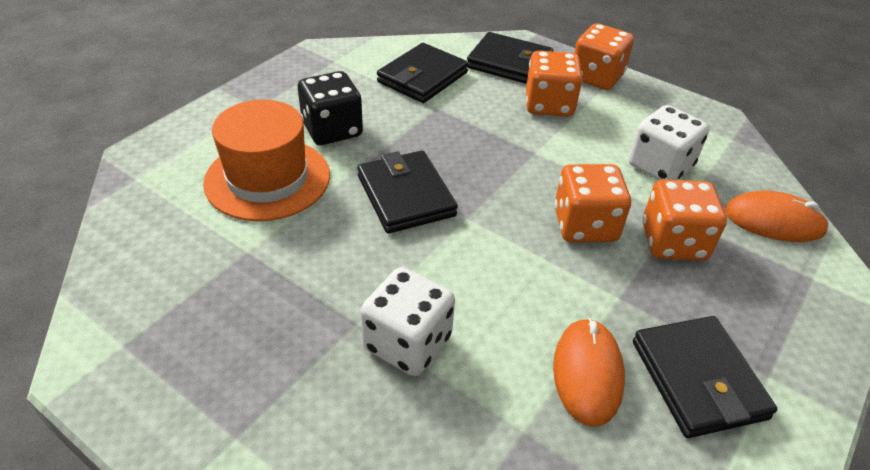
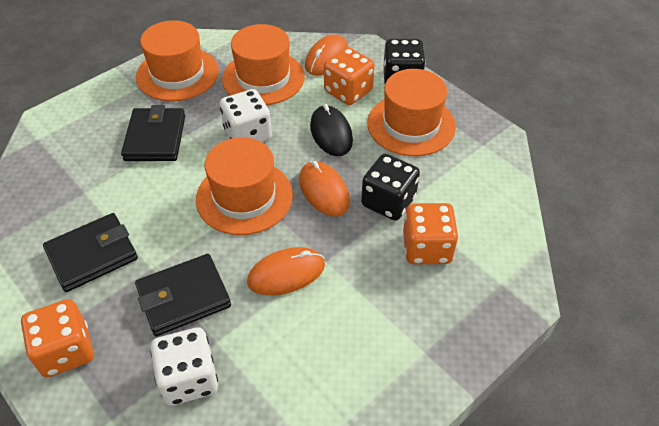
black dice: [298,71,363,145] = 1 -> [361,154,420,221] [383,39,426,83] = 2
black mouse: none = 0 -> [310,104,353,156] = 1
black wallet: [357,151,458,233] [377,43,468,103] [467,32,553,84] [633,316,777,438] = 4 -> [43,213,138,292] [121,105,185,161] [135,254,231,336] = 3
orange dice: [526,51,583,117] [554,164,631,242] [575,23,634,90] [642,179,727,261] = 4 -> [21,299,94,377] [324,47,374,105] [403,203,458,264] = 3
orange hat: [203,99,330,221] = 1 -> [136,20,219,101] [196,137,293,235] [222,24,305,105] [367,69,456,156] = 4
orange mouse: [553,318,625,427] [725,191,829,242] = 2 -> [247,247,325,295] [299,161,350,217] [305,35,348,76] = 3

